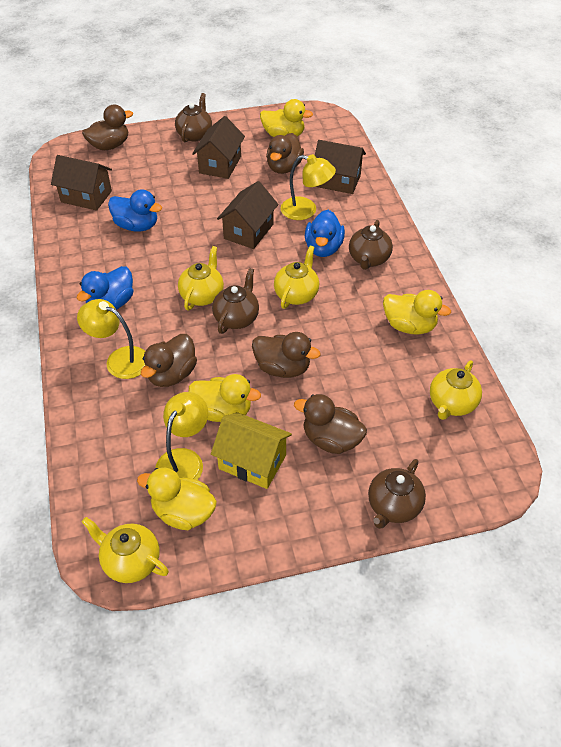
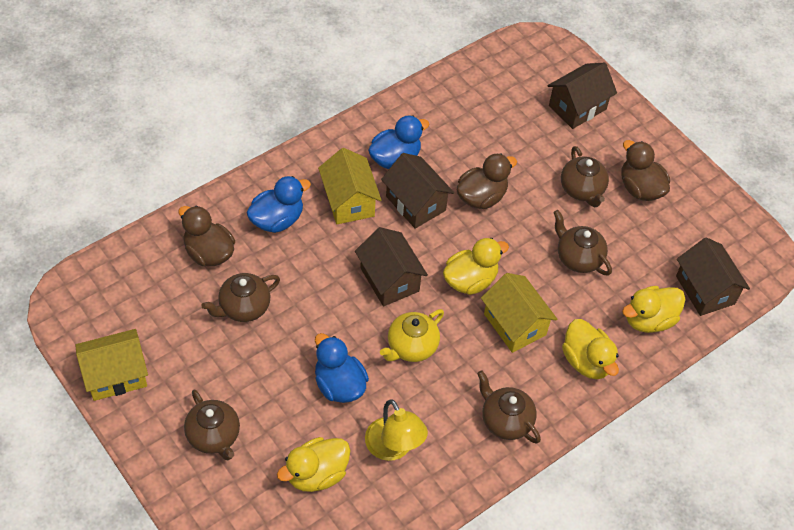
brown duck: [82,105,133,150] [141,334,197,387] [252,332,320,378] [266,133,304,174] [294,394,367,454] = 5 -> [178,205,235,266] [457,153,517,209] [621,140,670,201] = 3
brown teapot: [175,93,212,142] [212,268,259,334] [349,220,393,270] [368,459,426,529] = 4 -> [184,390,240,460] [202,273,280,322] [477,370,541,444] [553,210,612,276] [561,146,609,207] = 5
yellow house: [211,412,292,489] = 1 -> [75,329,148,401] [318,148,381,224] [481,273,557,353] = 3
yellow lamp: [77,299,145,379] [156,392,208,480] [281,154,336,220] = 3 -> [365,399,428,461] = 1
yellow teapot: [82,517,169,583] [178,246,224,310] [274,245,319,309] [430,360,482,420] = 4 -> [380,309,444,362] = 1

